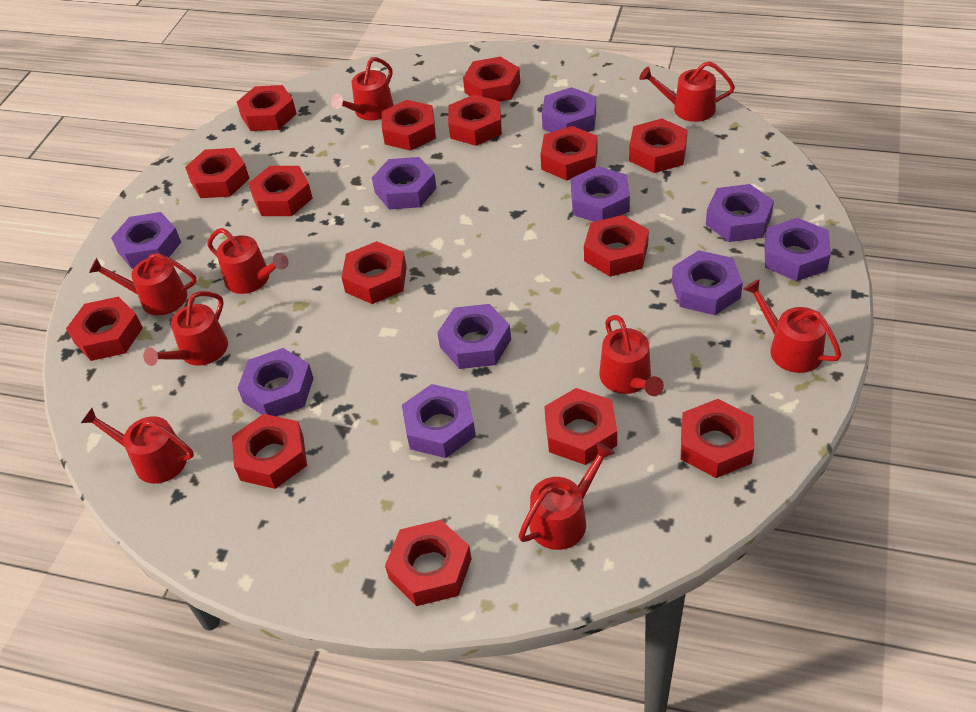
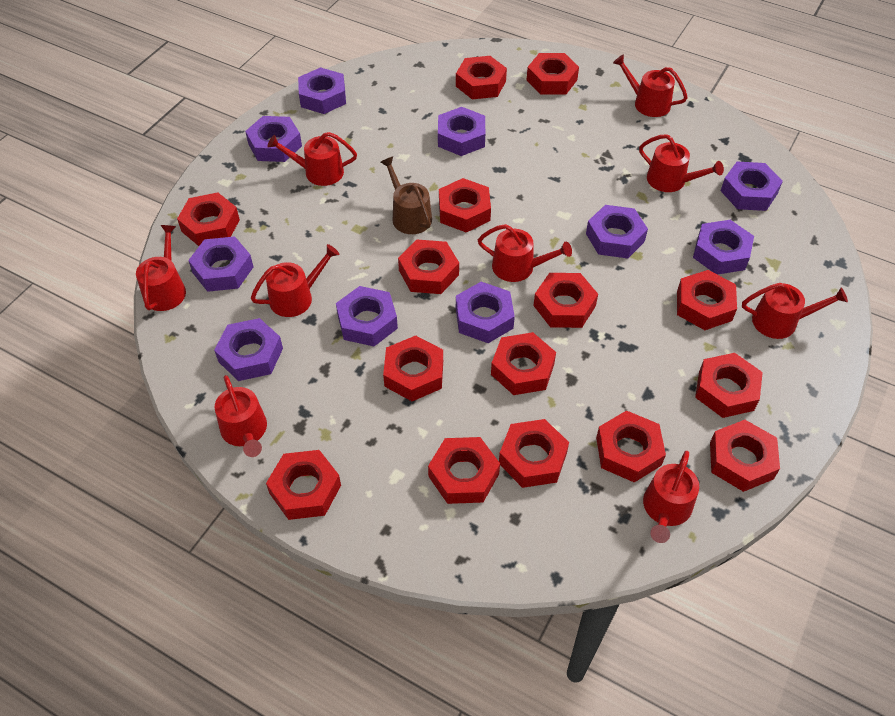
brown watering can: none = 0 -> [381,156,432,234] = 1

